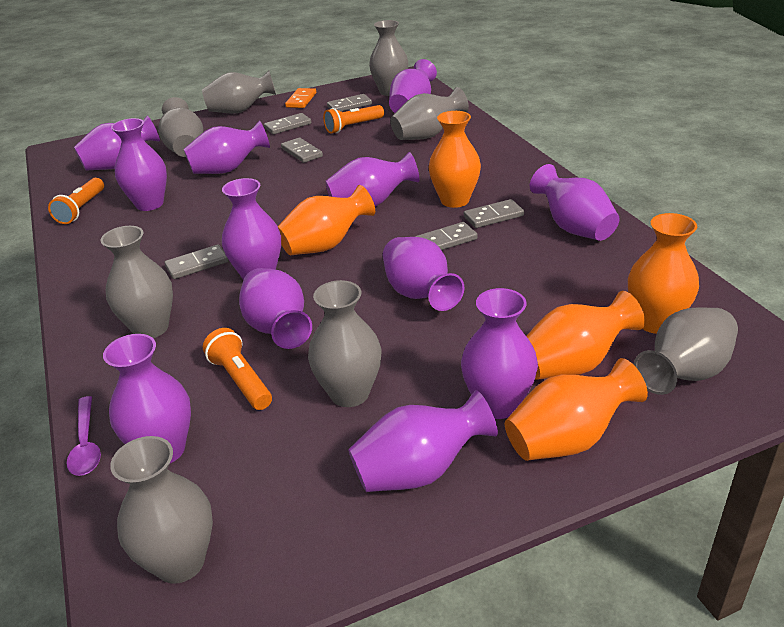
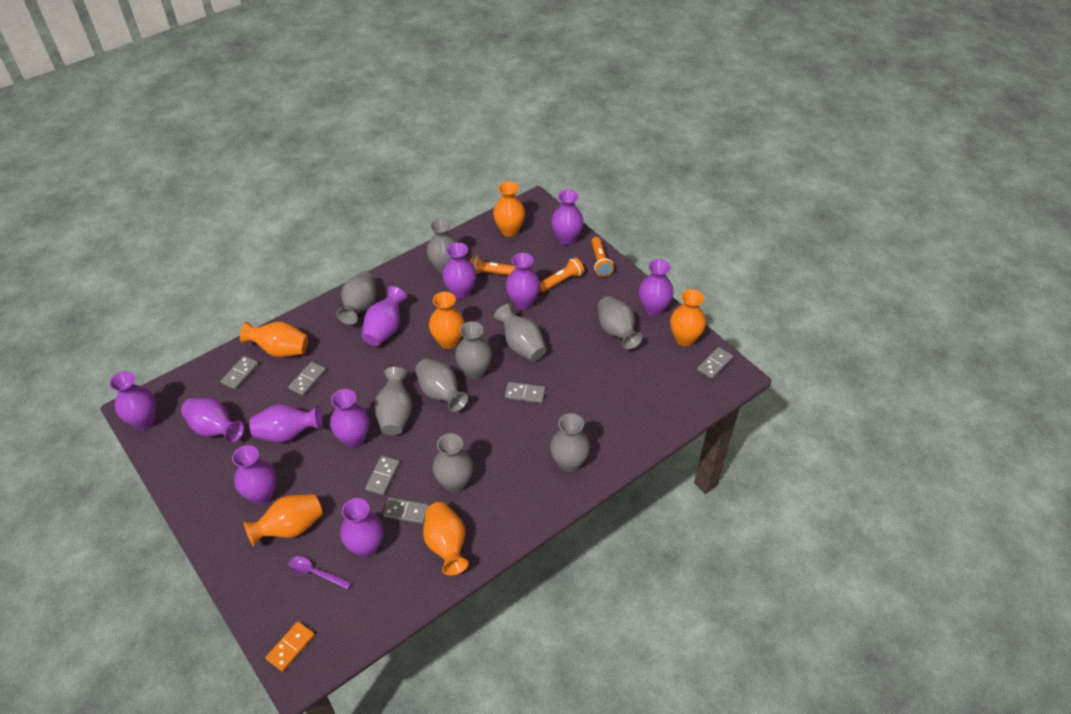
grey vase: [101,226,173,338] [110,436,213,584] [158,97,203,157] [202,71,276,114] [308,280,382,407] [369,20,408,96] [390,87,469,140] [634,307,738,395] = 8 -> [337,272,376,325] [374,367,412,435] [415,358,468,412] [427,218,457,274] [432,433,473,492] [455,321,492,379] [494,304,547,361] [550,413,590,472] [598,296,642,349] = 9
orange vase: [278,185,375,255] [429,111,481,208] [505,358,648,461] [526,291,645,380] [628,213,699,334] = 5 -> [240,321,308,357] [244,494,323,546] [423,502,468,575] [429,292,465,349] [493,181,525,237] [670,289,706,346] = 6
purple vase: [74,116,160,171] [103,334,191,463] [111,118,167,211] [184,121,270,174] [222,178,281,280] [239,268,312,349] [325,152,419,207] [348,390,498,492] [383,237,464,311] [389,59,437,113] [461,288,538,419] [530,164,619,241] = 12 -> [109,371,156,430] [181,398,244,443] [232,445,277,504] [249,404,323,442] [330,389,369,448] [340,498,383,557] [362,286,407,346] [442,242,476,299] [506,253,540,309] [551,190,584,245] [639,259,674,316] = 11

